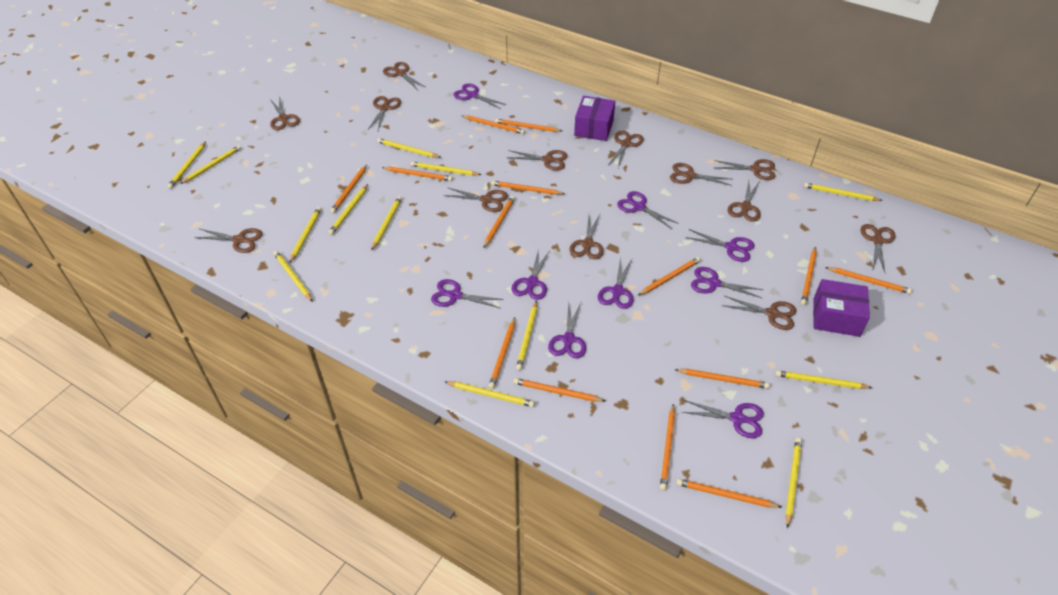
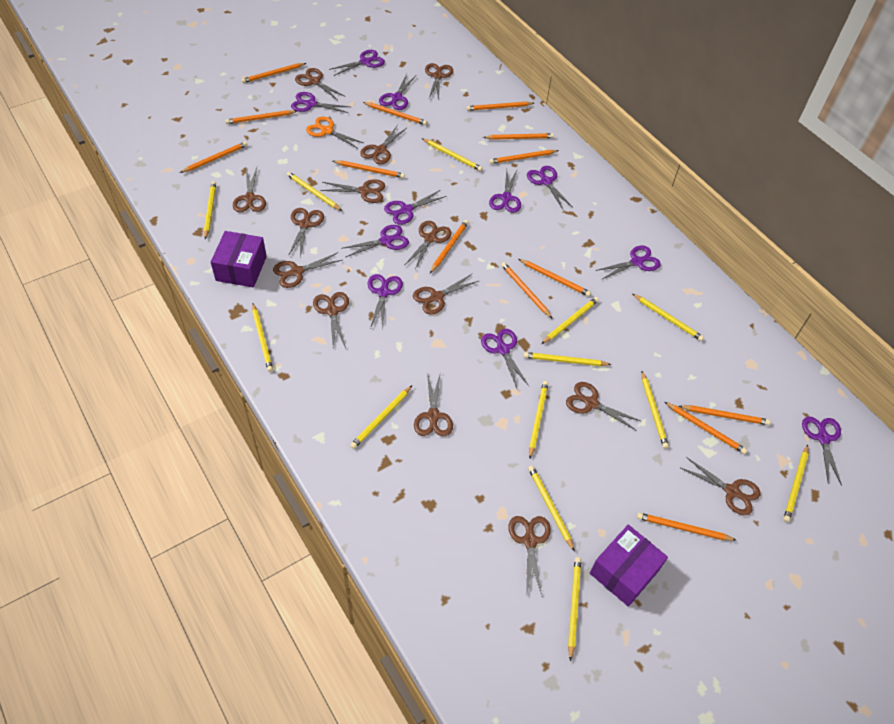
brown scissors: [194,228,262,253] [270,96,300,130] [368,96,401,130] [383,62,425,89] [444,187,508,212] [506,150,568,170] [569,214,604,259] [608,130,644,168] [670,163,732,186] [714,159,776,180] [722,296,797,330] [728,181,761,222] [861,224,896,272] = 13 -> [233,168,266,212] [273,253,342,288] [288,208,324,257] [295,68,346,100] [313,292,349,348] [320,179,385,203] [360,125,407,164] [405,221,452,270] [413,274,479,314] [414,373,453,436] [425,63,453,100] [508,516,551,595] [566,382,641,431] [681,457,760,515] = 14
orange scissors: none = 0 -> [306,117,363,148] = 1
purple scissors: [431,279,504,308] [453,84,506,109] [511,249,550,300] [548,302,586,358] [598,257,634,309] [617,191,679,229] [682,400,764,438] [686,229,755,262] [691,267,763,298] = 9 -> [291,92,350,113] [329,50,385,76] [341,225,409,257] [368,274,403,329] [379,74,416,110] [384,190,447,225] [481,329,529,388] [489,170,521,213] [527,166,572,209] [596,246,661,279] [802,417,842,486] = 11

